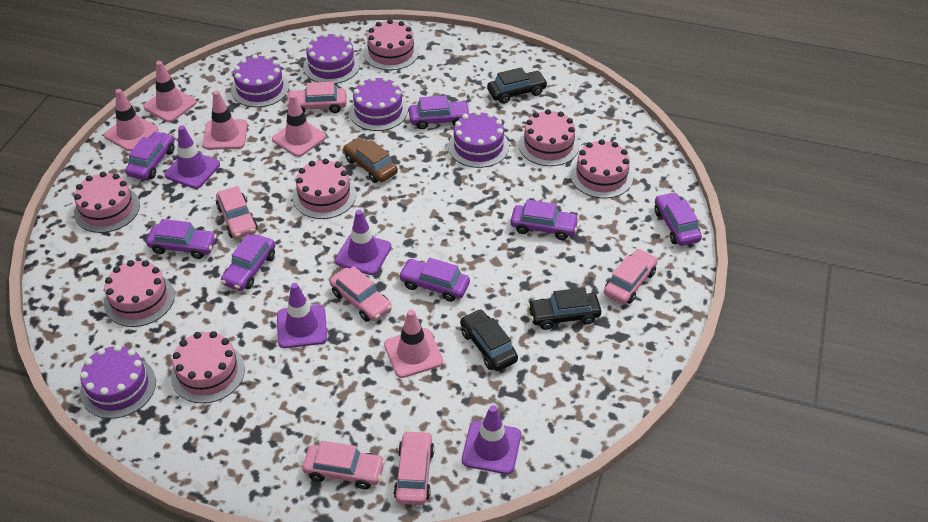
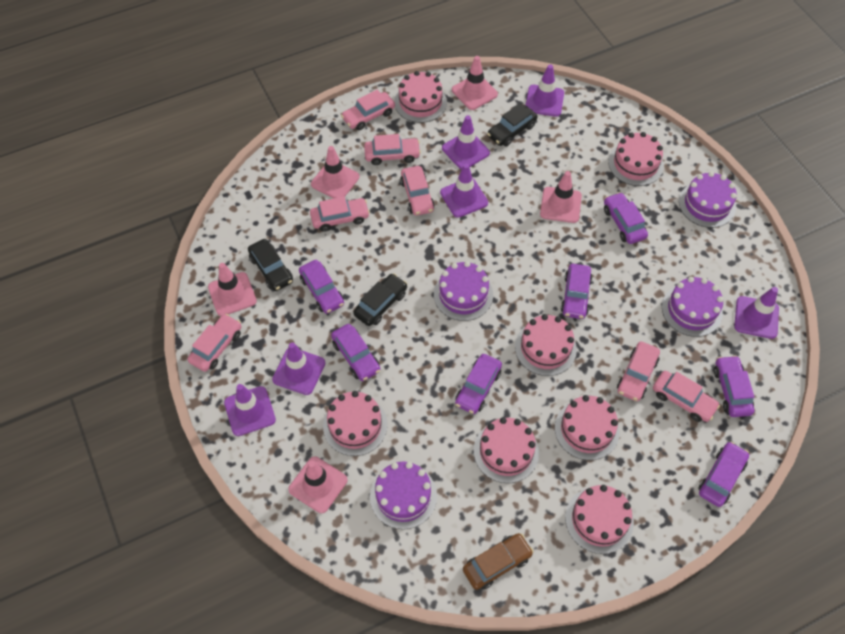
pink car: [216,186,258,239] [286,82,346,113] [302,441,385,489] [330,266,392,322] [394,430,434,505] [604,249,658,304] = 6 -> [188,314,242,372] [310,197,370,232] [341,90,395,130] [364,134,421,165] [400,166,435,216] [617,342,660,401] [653,371,720,422] = 7
purple cake: [80,345,156,419] [231,54,289,107] [303,33,360,84] [349,77,408,131] [448,111,509,168] = 5 -> [370,462,437,529] [434,261,493,321] [662,277,724,337] [679,172,737,228] = 4
purple traffic cone: [164,126,220,189] [277,283,327,348] [335,210,391,275] [462,405,521,474] = 4 -> [224,384,276,436] [272,342,325,395] [440,164,488,218] [442,115,490,170] [526,64,564,117] [734,287,779,339] = 6

